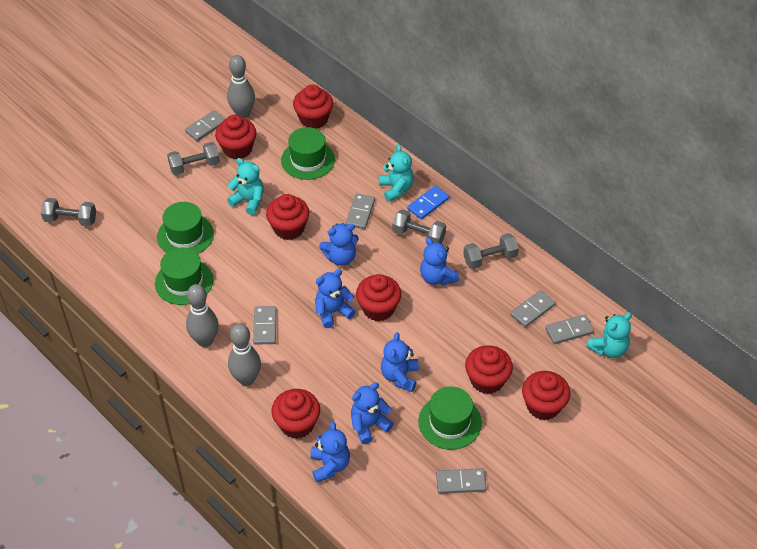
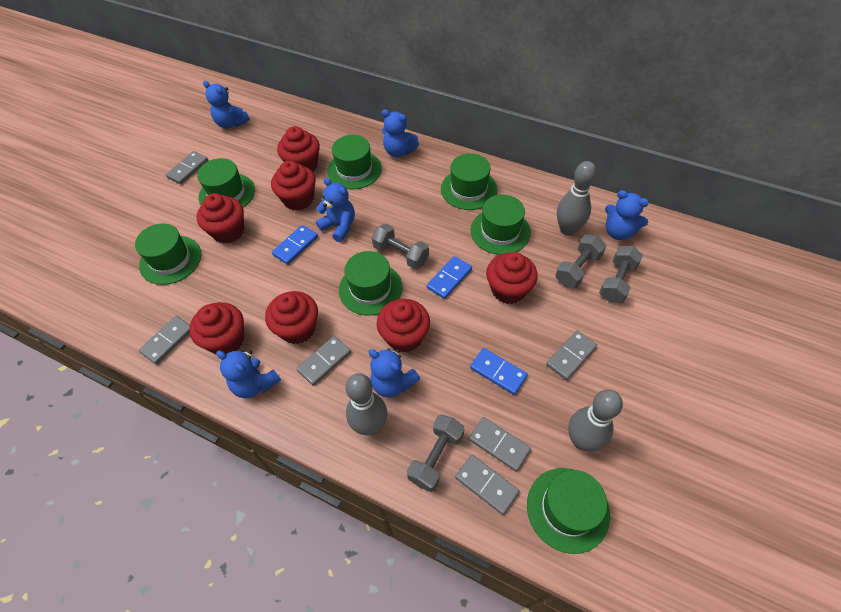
blue domino: [407,186,449,220] = 1 -> [272,225,318,265] [427,256,472,299] [470,348,528,395] = 3
green hat: [155,248,213,305] [157,202,214,254] [281,127,335,180] [418,386,482,450] = 4 -> [135,223,201,285] [197,158,255,208] [327,135,382,190] [339,251,403,316] [441,153,497,210] [470,195,531,255] [527,468,610,554] = 7
turquoise teddy bear: [227,158,264,215] [379,144,414,202] [586,312,632,358] = 3 -> none = 0

